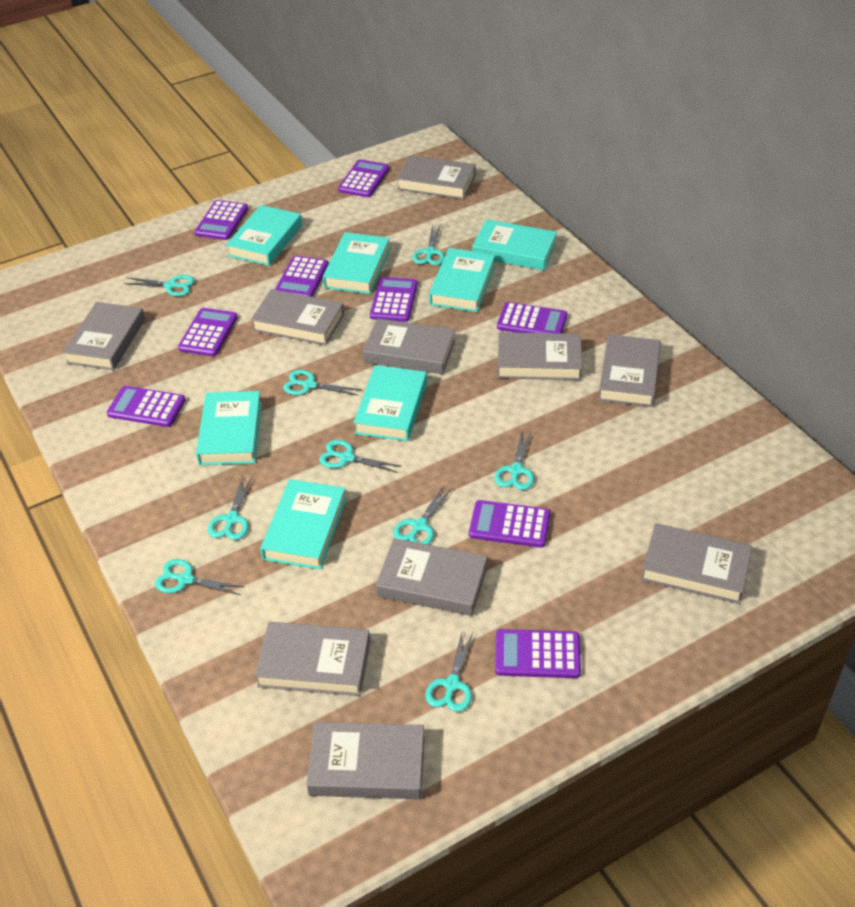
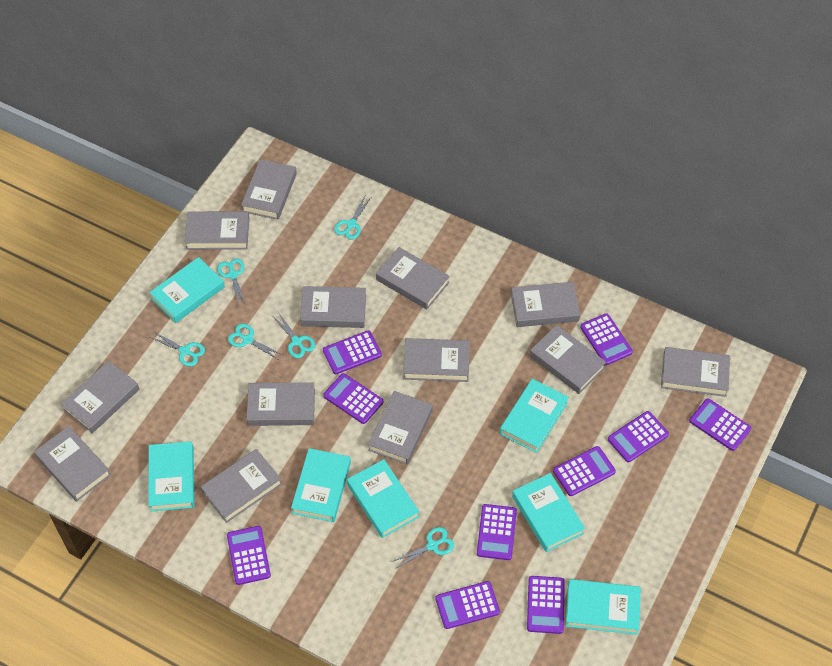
grey book: [63,302,145,370] [251,289,344,346] [255,622,370,696] [306,722,425,799] [363,318,455,374] [376,538,487,616] [397,155,476,200] [497,332,582,380] [598,334,661,407] [641,523,752,604] = 10 -> [34,426,111,502] [61,361,139,433] [184,211,250,250] [201,449,282,523] [241,159,297,220] [246,382,315,426] [300,286,366,328] [368,391,433,465] [376,247,450,309] [403,338,470,382] [511,282,580,327] [530,325,606,394] [661,347,730,397] = 13
purple calculator: [107,386,186,427] [178,308,238,356] [194,200,248,240] [275,256,329,297] [338,159,389,197] [370,277,418,322] [469,500,551,548] [495,629,581,678] [497,302,567,333] = 9 -> [227,526,271,585] [323,331,382,374] [323,373,383,424] [435,581,500,629] [477,504,517,560] [527,576,565,634] [553,446,616,496] [580,313,633,365] [608,411,669,462] [689,398,751,451] = 10
turquoise scissors: [124,275,195,296] [155,559,244,595] [208,475,252,540] [283,370,362,396] [319,440,402,473] [393,485,453,545] [412,224,445,265] [425,631,474,712] [495,432,534,490] = 9 -> [150,331,205,366] [217,258,246,306] [228,324,283,360] [272,312,316,358] [334,196,371,239] [394,527,454,569] = 6

